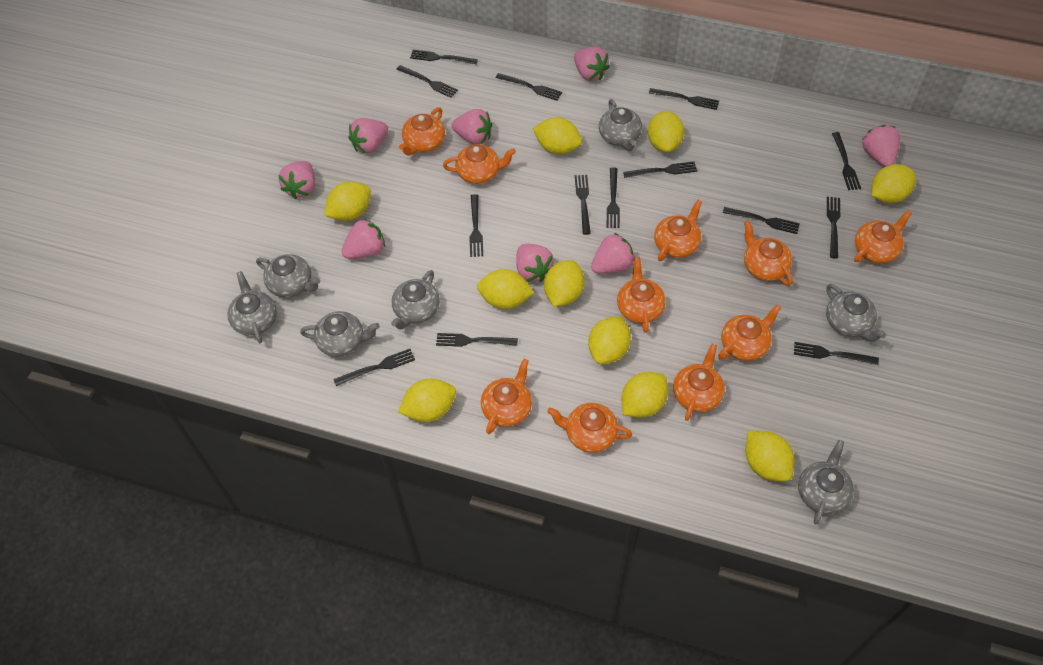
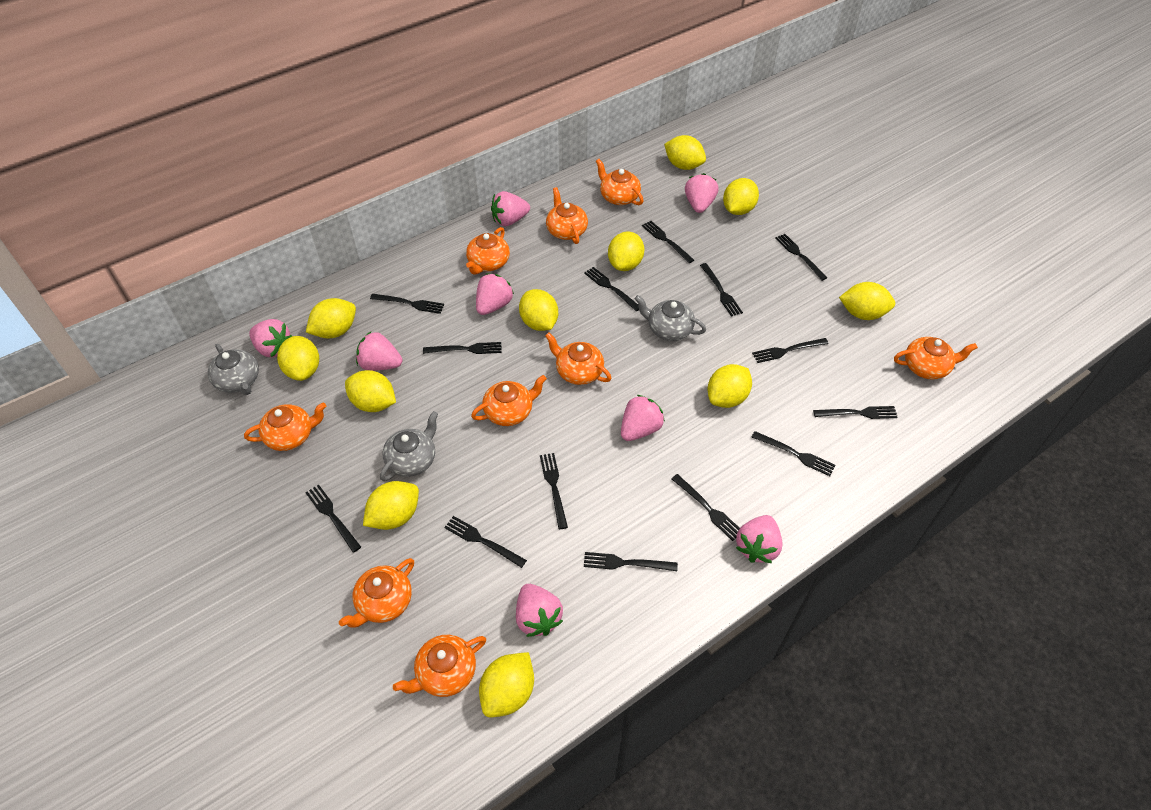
grey teapot: [227,271,277,343] [256,254,320,298] [300,311,380,357] [391,270,440,330] [599,99,642,151] [798,440,854,524] [826,284,886,342] = 7 -> [208,344,259,395] [380,411,438,481] [635,295,706,341] = 3
orange teapot: [399,107,445,156] [443,144,516,184] [481,359,532,434] [547,403,632,453] [617,257,666,333] [654,200,702,261] [673,344,725,421] [718,304,781,361] [744,220,792,286] [854,210,912,263] = 10 -> [244,402,326,451] [339,558,414,628] [393,635,486,697] [466,227,510,275] [471,375,547,426] [545,332,611,385] [546,187,588,244] [596,159,644,205] [894,337,978,380] = 9
yellow lemon: [324,181,371,221] [398,379,456,422] [477,269,534,309] [533,117,582,154] [544,260,584,307] [588,316,631,364] [622,372,668,418] [648,111,684,152] [745,431,794,481] [871,164,916,203] = 10 -> [277,336,319,381] [306,298,356,338] [345,370,396,412] [363,481,419,530] [479,652,534,717] [519,289,558,331] [608,231,644,271] [664,135,706,170] [707,364,752,408] [723,178,759,215] [839,282,895,320] = 11

